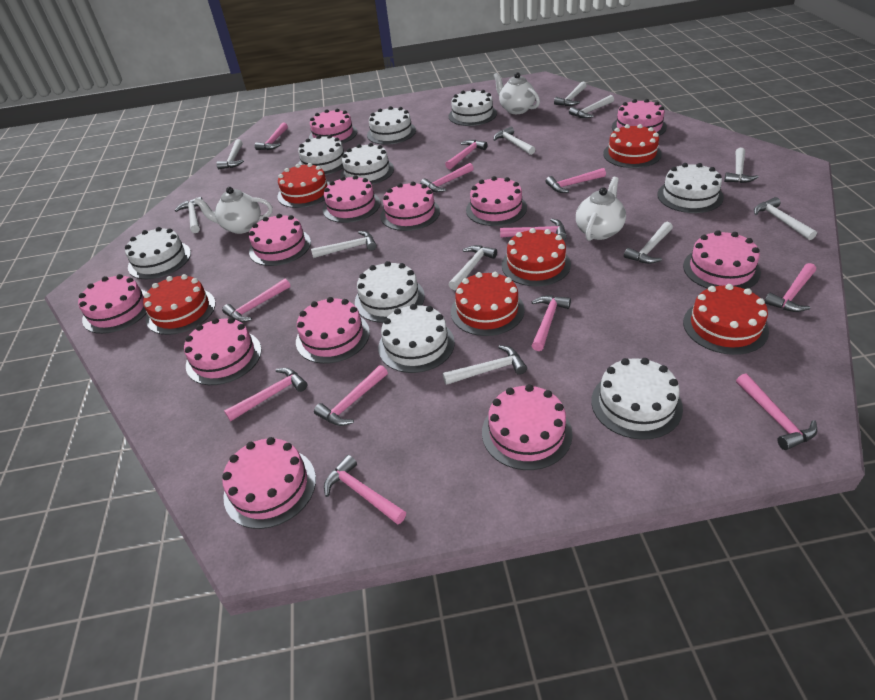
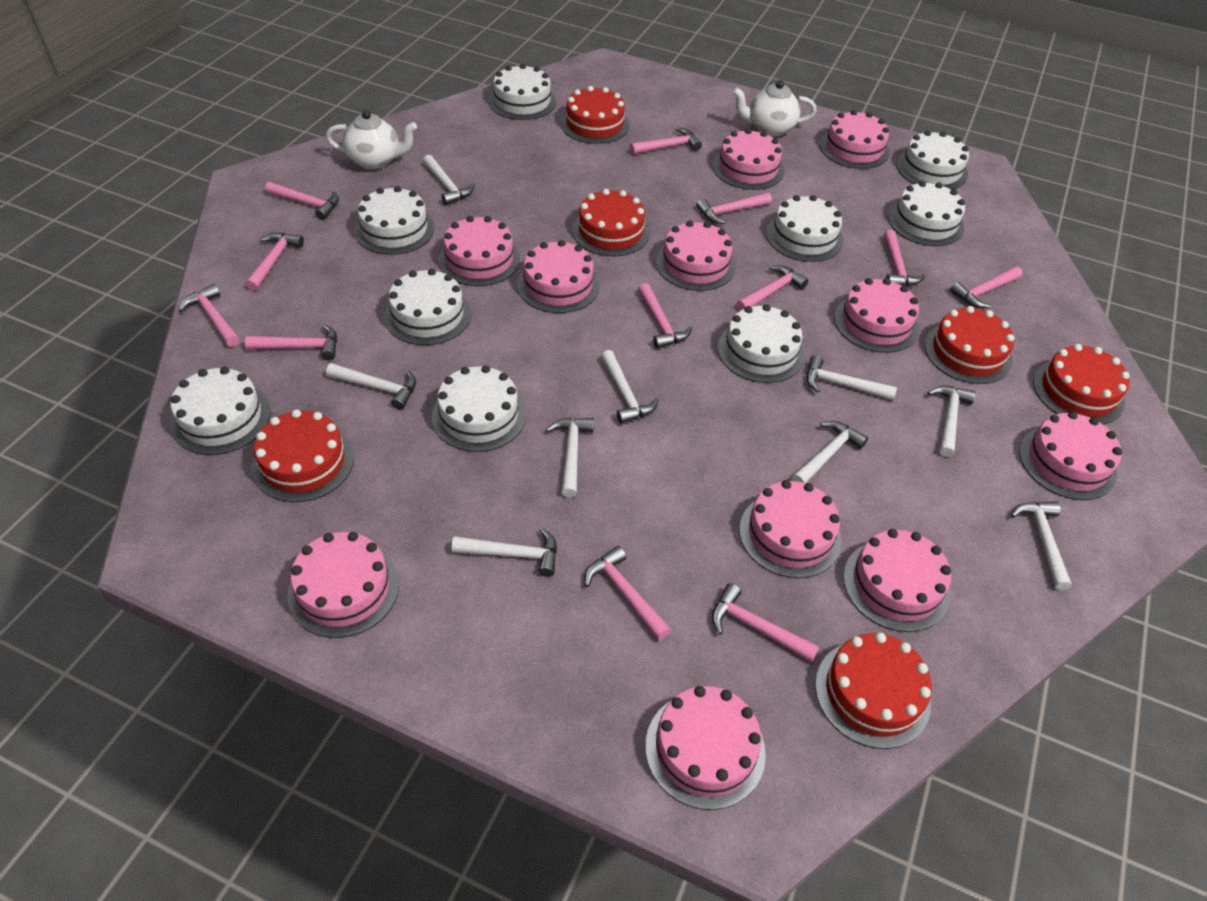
pink cake: [78,274,147,334] [184,318,262,385] [222,437,316,529] [249,214,311,266] [296,297,370,364] [309,109,357,144] [323,175,380,223] [380,181,440,231] [466,176,527,226] [482,384,573,470] [612,99,667,136] [683,230,761,289] = 12 -> [287,532,399,638] [439,216,520,286] [517,240,600,313] [645,686,766,810] [656,221,736,291] [713,128,784,190] [739,480,842,578] [820,110,890,169] [834,278,919,353] [843,529,951,632] [1019,411,1122,500] = 11
white hammer: [175,197,202,233] [217,139,244,169] [311,231,377,258] [443,345,527,385] [449,245,497,290] [493,127,536,155] [554,81,587,106] [569,95,614,118] [624,222,673,264] [724,148,759,183] [754,197,817,240] = 11 -> [326,363,416,410] [423,155,475,205] [451,527,557,577] [546,418,594,498] [601,350,659,424] [792,421,868,483] [807,355,897,400] [928,386,976,458] [1011,501,1072,591] = 9
white teapot: [194,187,273,234] [493,72,540,114] [576,177,626,241] = 3 -> [326,110,417,170] [732,80,817,137] = 2

